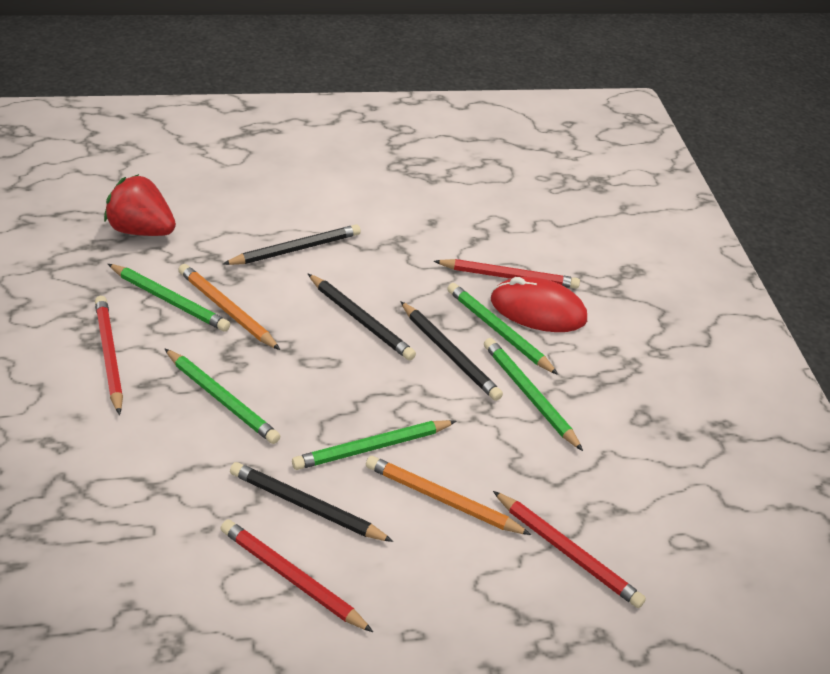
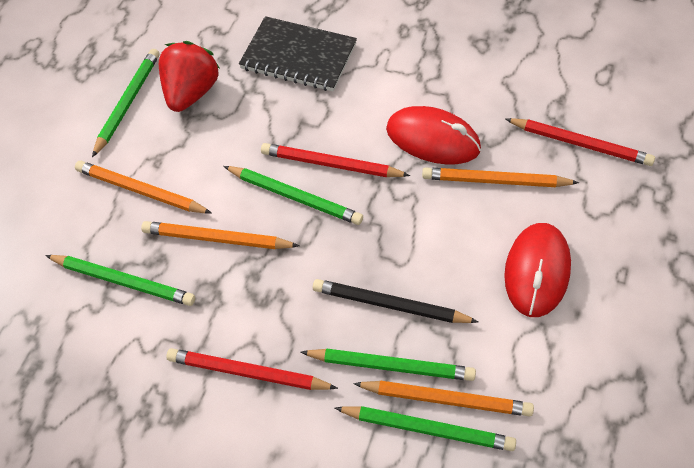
black notebook: none = 0 -> [239,16,357,91] = 1
black pencil: [223,224,361,265] [230,462,393,542] [308,274,416,360] [400,301,503,401] = 4 -> [313,279,478,323] = 1
orange pencil: [179,264,280,350] [366,456,531,535] = 2 -> [75,161,212,214] [141,221,299,249] [353,381,534,417] [422,167,579,187] = 4
red mouse: [491,277,587,332] = 1 -> [386,106,481,165] [504,223,571,317] = 2
red pencil: [95,296,123,415] [220,519,373,632] [434,259,580,289] [493,491,646,608] = 4 -> [166,348,338,390] [261,143,410,177] [506,118,655,166] = 3

